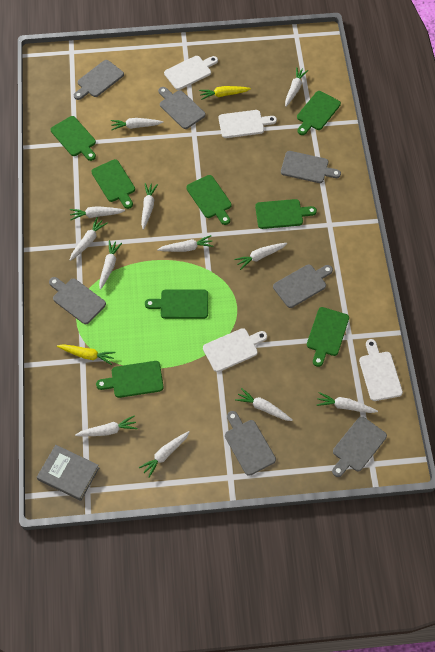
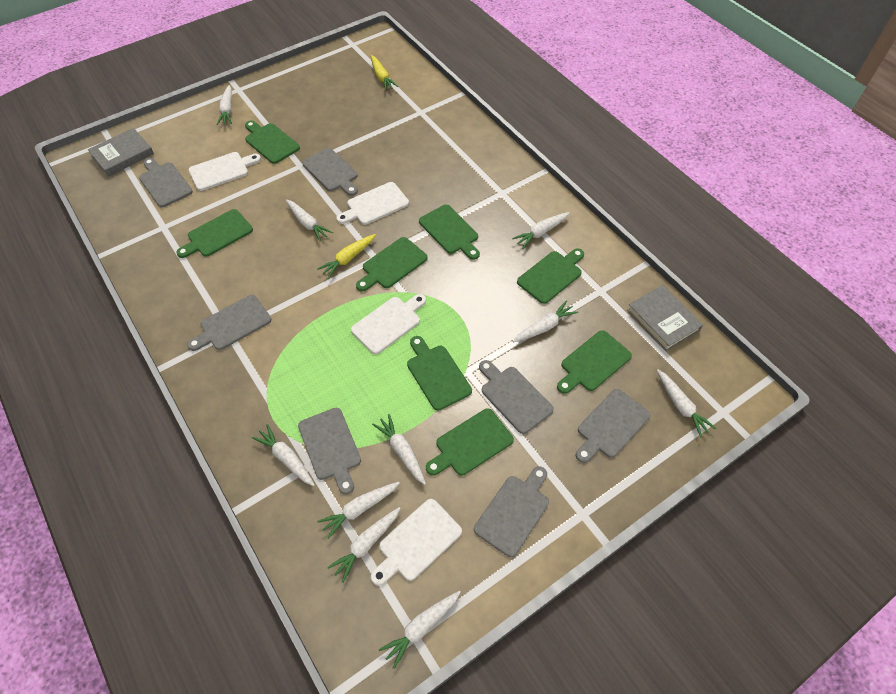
grey book: [37,445,100,501] = 1 -> [88,128,154,177] [627,285,703,351] = 2
white carrot: [70,206,125,220] [70,217,108,261] [75,416,137,436] [99,240,122,290] [111,118,163,130] [139,431,190,478] [141,183,158,230] [157,235,214,252] [234,243,287,270] [235,388,293,421] [285,67,308,106] [317,392,378,413] = 12 -> [217,85,232,125] [252,424,315,486] [286,199,333,242] [317,482,400,539] [327,507,400,583] [372,414,426,485] [379,591,461,669] [512,212,570,249] [513,300,578,342] [657,369,716,438] = 10

